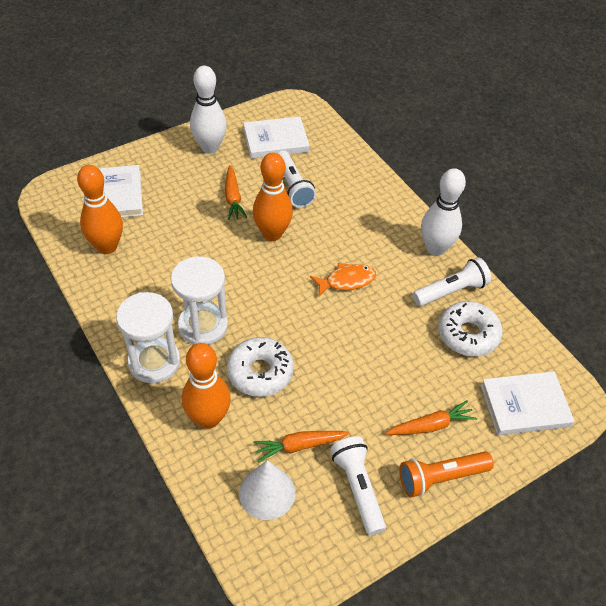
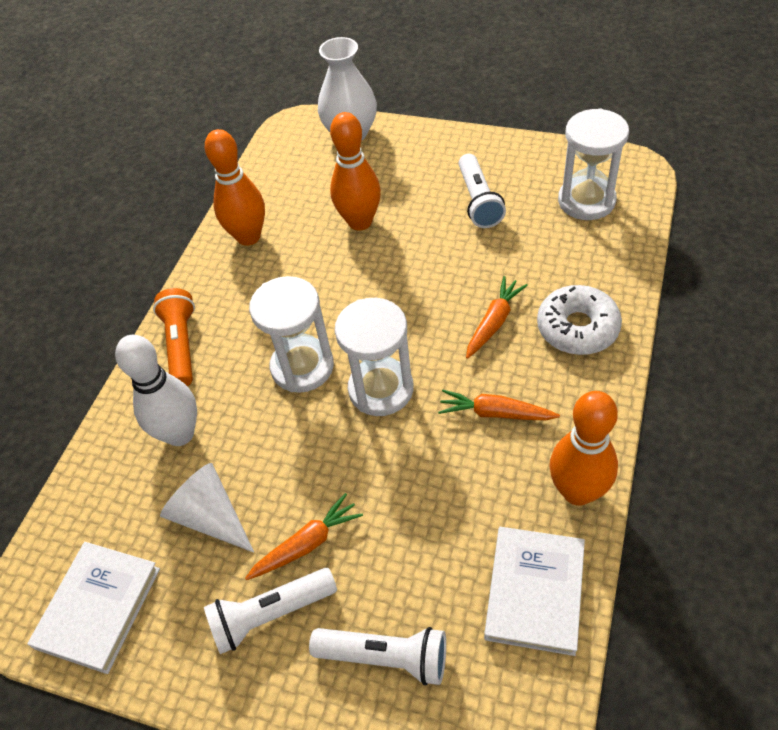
orange fish: [310,263,376,297] = 1 -> none = 0
white book: [98,165,143,218] [243,116,310,159] [481,371,574,435] = 3 -> [27,542,160,674] [484,527,585,656] = 2
white bowling pin: [190,66,227,154] [421,168,466,256] = 2 -> [115,335,197,446] = 1
white donut: [227,337,294,397] [438,301,503,357] = 2 -> [537,285,622,355] = 1
white hourglass: [116,292,180,383] [171,256,228,345] = 2 -> [249,276,334,393] [335,298,413,416] [558,108,629,220] = 3
white vase: none = 0 -> [318,37,377,141] = 1

